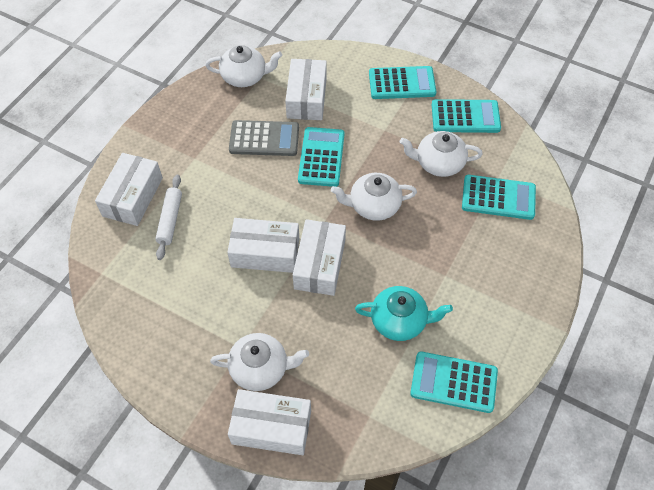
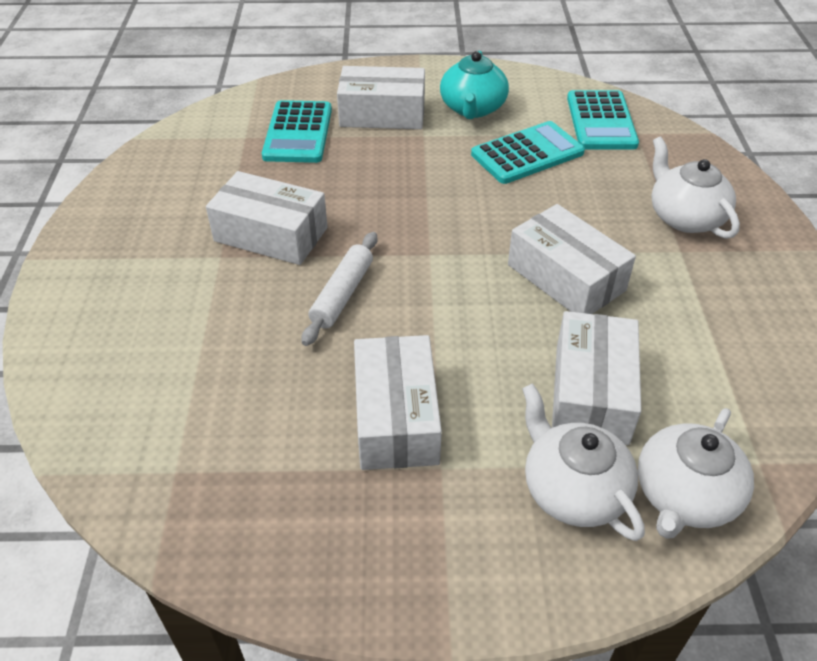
grey calculator: [229,120,299,156] = 1 -> none = 0
turquoise calculator: [298,127,344,187] [369,66,436,99] [410,351,498,413] [432,99,501,133] [462,175,536,220] = 5 -> [262,100,332,163] [471,121,585,184] [567,90,639,149] = 3
white teapot: [205,45,282,87] [210,333,309,391] [331,173,417,221] [400,131,483,177] = 4 -> [522,383,645,541] [638,408,754,539] [651,136,740,239] = 3

